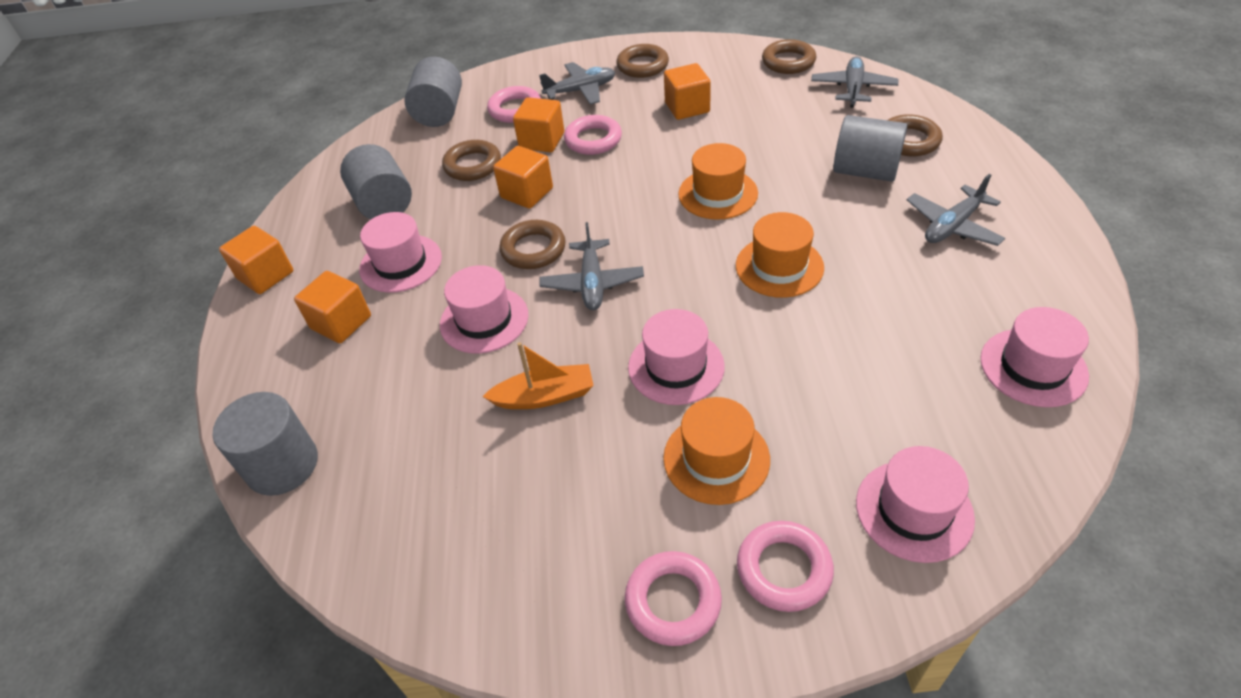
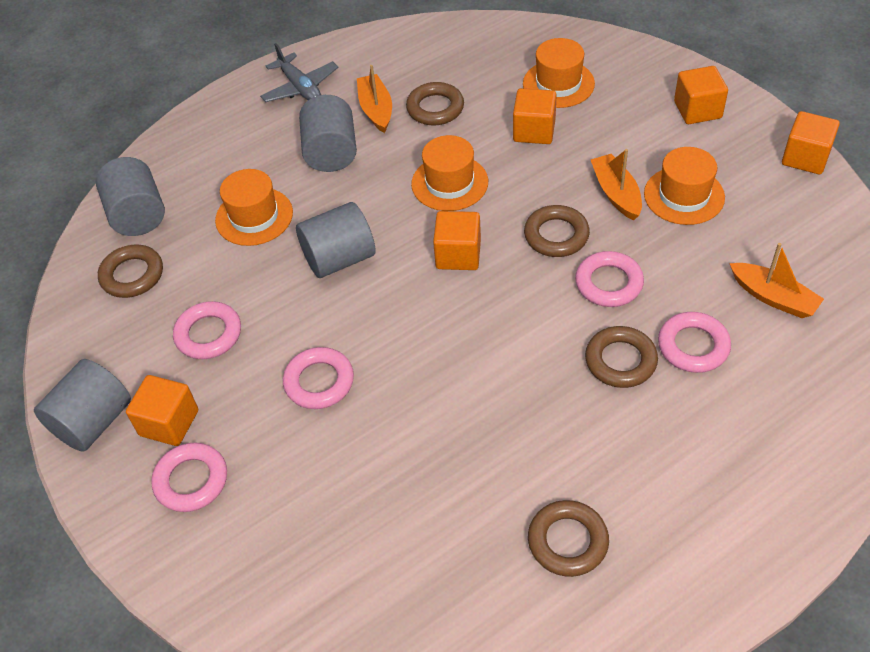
grey plane: [539,62,615,105] [539,222,644,310] [811,56,898,108] [907,174,1005,246] = 4 -> [260,43,338,102] = 1
orange boat: [482,342,594,409] = 1 -> [357,65,392,133] [591,149,642,220] [729,243,824,318] = 3
orange hat: [663,397,770,505] [678,143,758,220] [736,212,824,298] = 3 -> [215,169,293,246] [411,135,488,211] [523,38,595,108] [644,147,725,225] = 4
pink hat: [359,212,442,293] [440,265,528,354] [628,309,725,405] [856,446,975,563] [980,307,1089,407] = 5 -> none = 0
pink ring: [487,86,541,123] [564,115,622,155] [625,551,722,646] [737,521,834,612] = 4 -> [151,443,227,512] [173,301,241,359] [283,347,354,409] [575,251,644,307] [658,312,731,373] = 5

